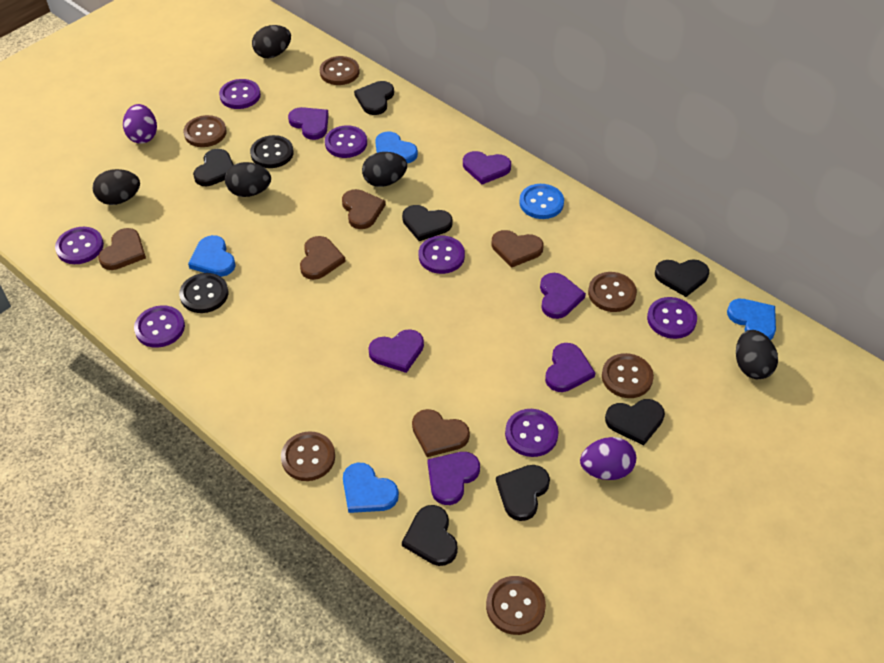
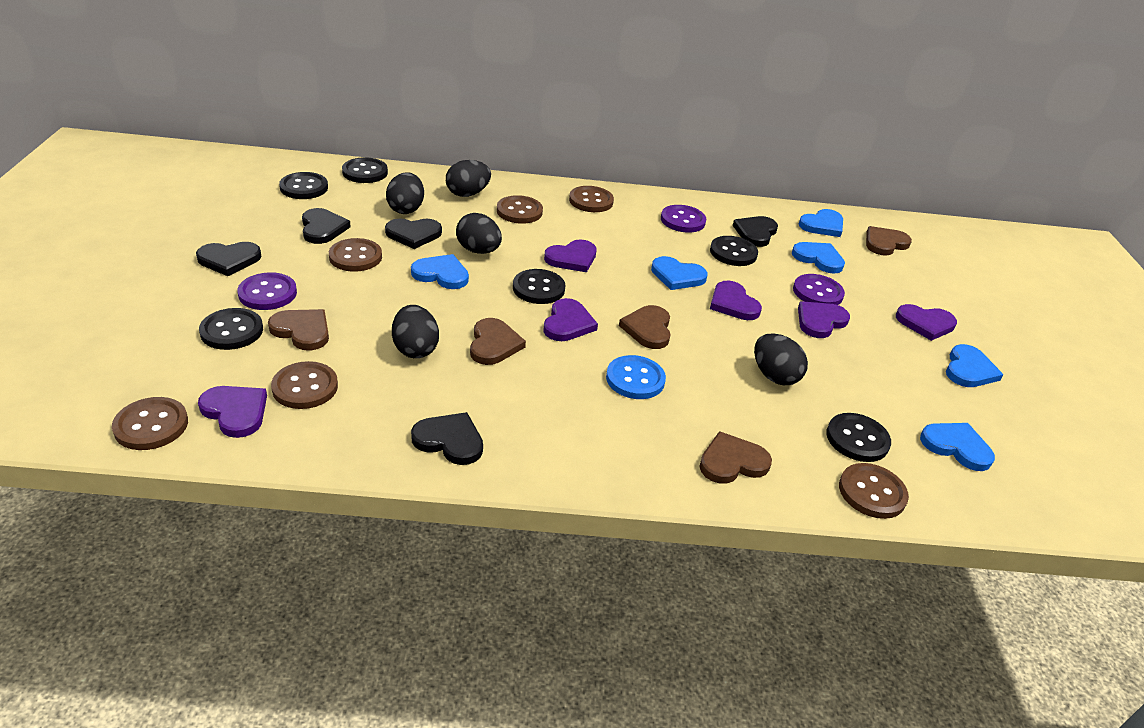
black button: [179,273,228,313] [250,135,294,168] = 2 -> [199,308,263,350] [279,172,328,199] [342,157,388,183] [513,269,565,304] [710,236,758,266] [826,413,891,462] = 6
black heart: [193,149,234,186] [354,81,394,115] [402,205,453,241] [402,505,458,566] [496,465,550,521] [605,399,665,446] [655,259,709,297] = 7 -> [196,242,261,276] [302,208,351,244] [385,218,442,249] [411,412,483,465] [733,216,778,247] = 5
blue heart: [188,235,236,277] [343,463,399,513] [375,131,418,163] [727,299,776,340] = 4 -> [411,254,469,289] [651,256,708,290] [792,242,845,274] [799,209,843,237] [920,423,995,471] [946,344,1003,387] = 6
purple button: [55,227,104,264] [134,305,185,348] [219,79,261,109] [325,125,367,158] [419,236,465,274] [505,409,559,457] [647,297,697,339] = 7 -> [237,272,297,310] [661,205,706,233] [793,274,845,305] = 3
purple egg: [123,104,157,144] [580,437,636,480] = 2 -> none = 0

